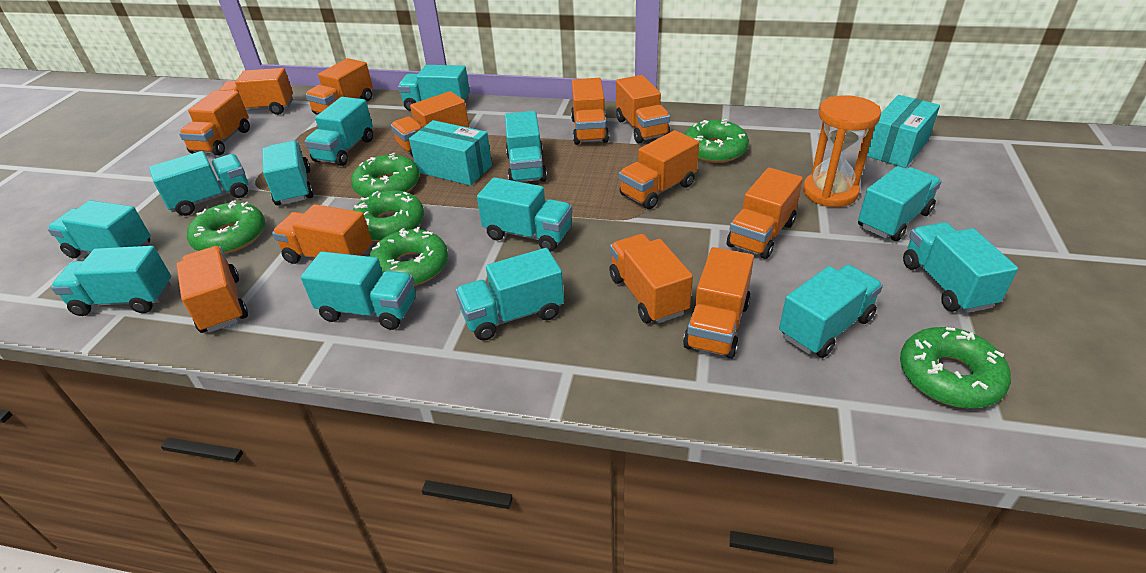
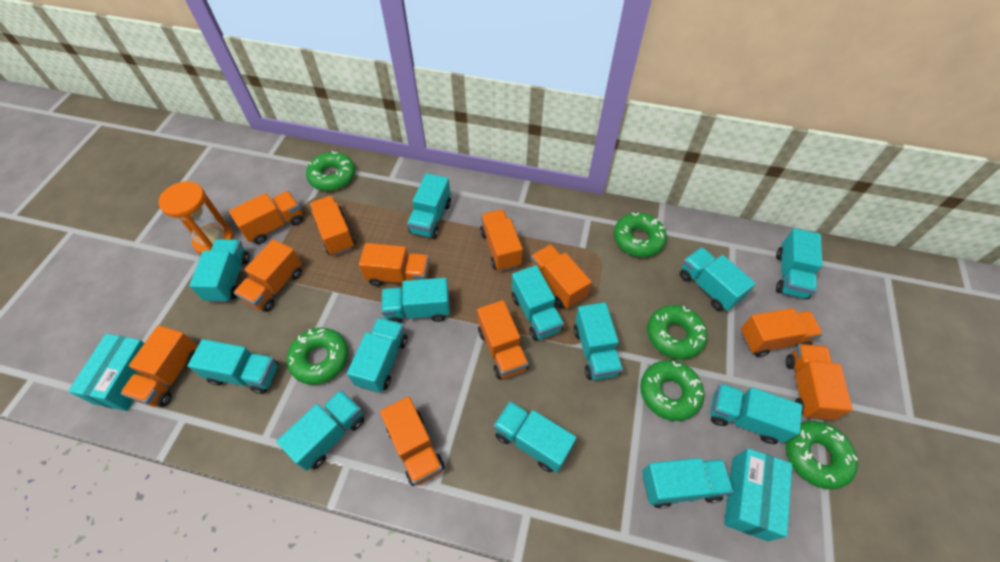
orange truck: [176,246,248,333] [179,90,250,156] [219,68,293,115] [272,204,372,264] [305,58,373,115] [391,91,469,156] [571,78,609,145] [609,234,693,324] [616,75,670,143] [619,130,699,209] [683,247,754,359] [727,168,803,259] = 12 -> [120,325,197,407] [229,191,303,244] [234,239,302,312] [310,196,356,256] [359,243,430,286] [380,396,445,486] [477,300,529,379] [480,209,523,271] [531,244,592,309] [741,308,823,357] [786,344,853,421] = 11

